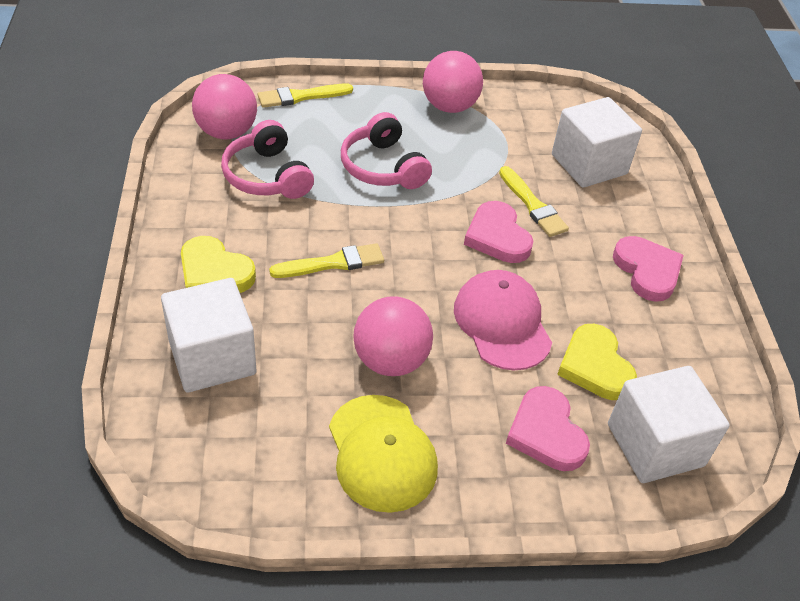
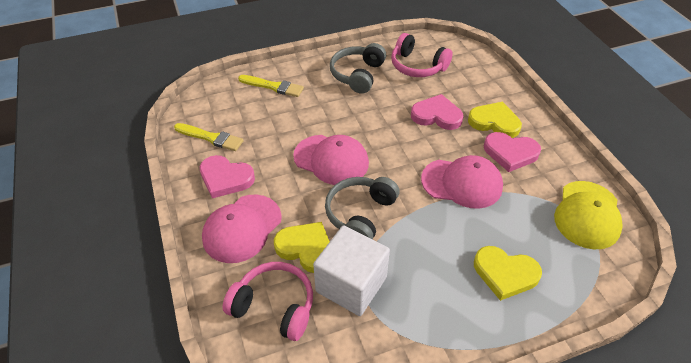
grey headphones: none = 0 -> [325,177,400,239] [330,43,386,94] = 2
pink ball: [192,74,257,140] [353,296,433,376] [423,51,483,113] = 3 -> none = 0
pink cap: [454,270,552,370] = 1 -> [202,194,282,263] [293,135,369,185] [421,155,503,209] = 3
white cube: [161,278,256,393] [552,97,642,188] [608,366,730,483] = 3 -> [313,225,390,316] = 1
yellow brush: [258,84,353,108] [269,243,384,278] [499,166,569,237] = 3 -> [174,123,244,151] [238,75,304,97] = 2
yellow heart: [181,236,256,293] [557,324,637,400] = 2 -> [274,222,330,273] [468,102,522,138] [474,246,542,301] = 3

